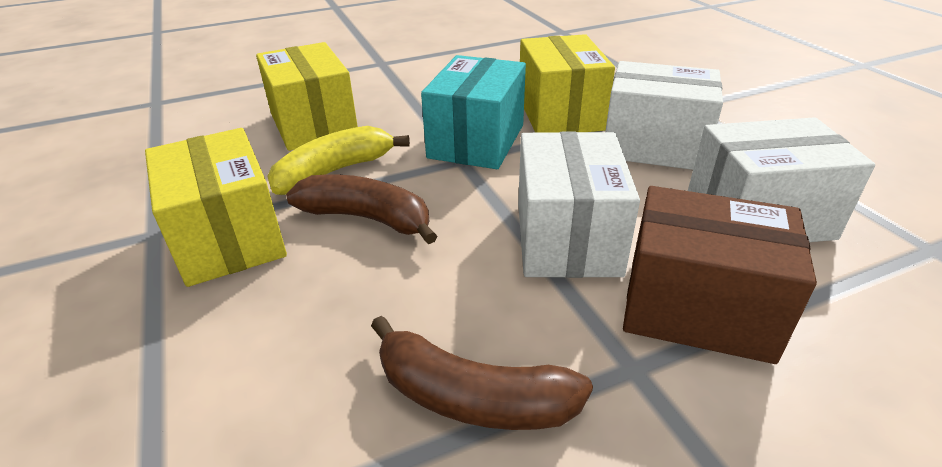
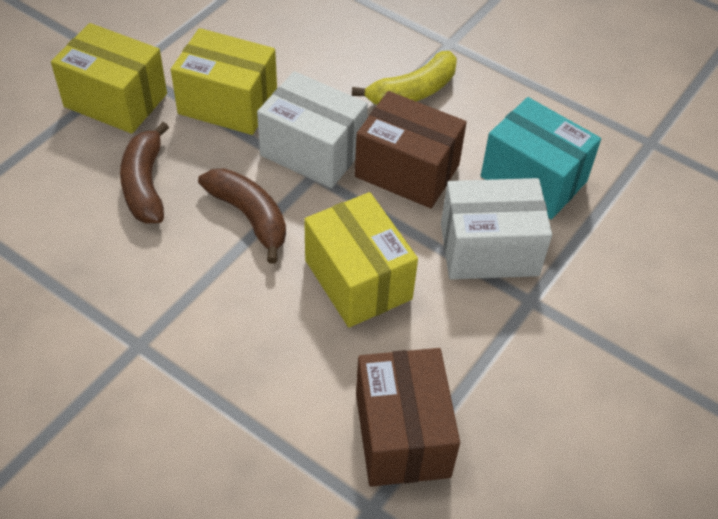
brown box: [623,186,817,364] = 1 -> [355,91,467,208] [356,348,460,487] = 2
white box: [518,131,640,278] [605,61,723,170] [688,117,875,242] = 3 -> [257,71,368,188] [441,178,552,280] = 2

